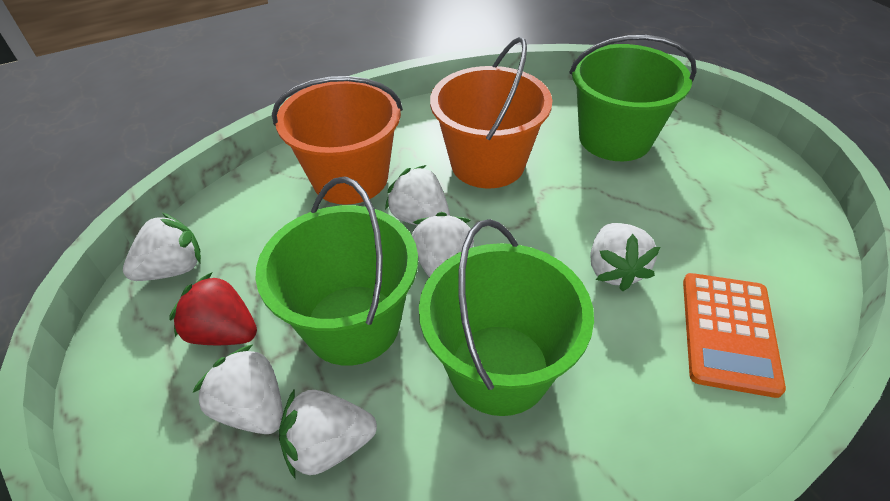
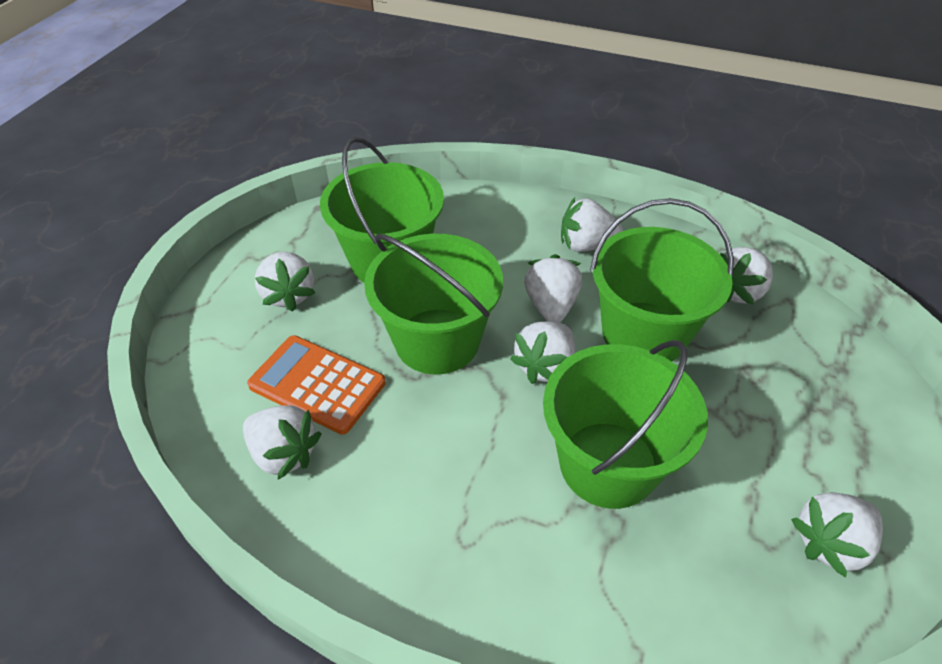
green bucket: [255,177,418,366] [419,219,594,416] [569,35,697,161] = 3 -> [320,137,444,282] [364,234,503,374] [543,340,708,509] [590,198,734,362] = 4
orange bucket: [272,76,403,205] [430,37,553,188] = 2 -> none = 0
red strawberry: [169,273,257,345] = 1 -> none = 0
white strawberry: [123,213,201,281] [192,345,283,434] [279,388,377,478] [385,165,450,226] [412,212,474,277] [590,223,660,291] = 6 -> [243,406,321,480] [255,252,316,311] [510,321,575,384] [524,254,582,323] [561,198,623,252] [720,247,773,305] [791,492,883,578] = 7

